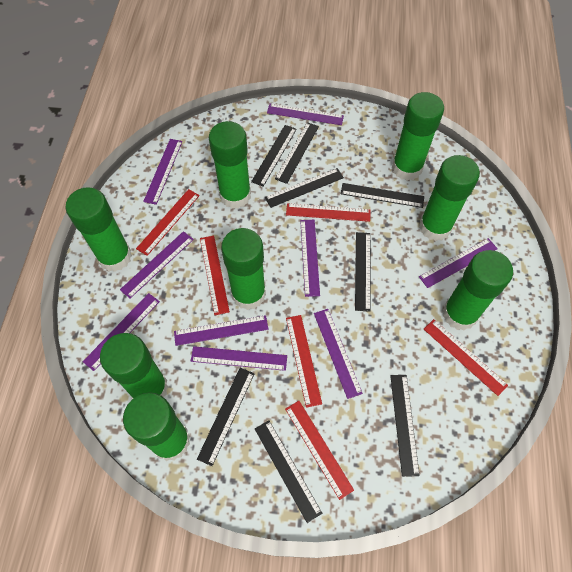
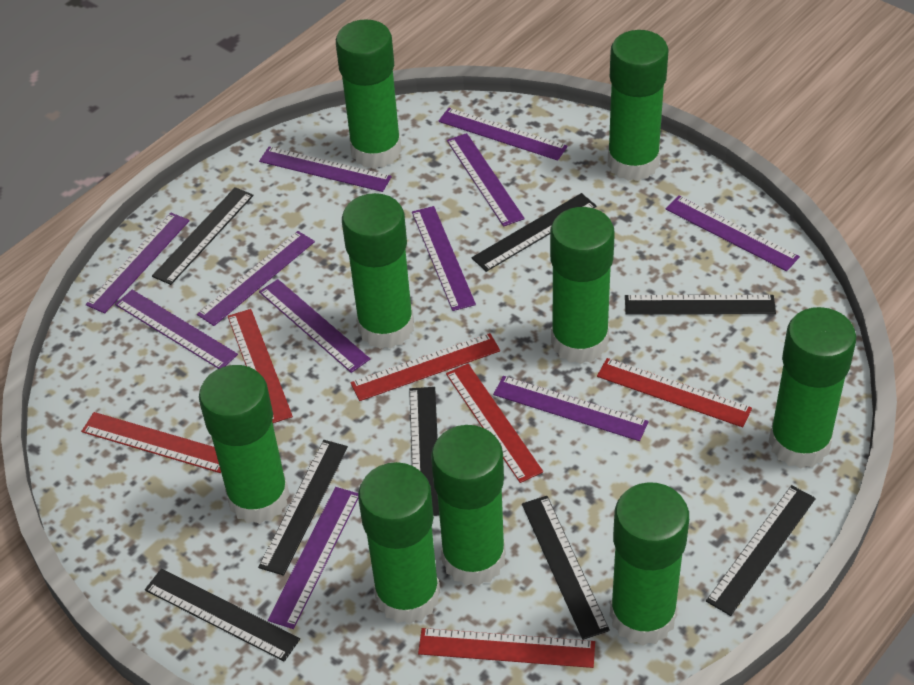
green glue stick: [66,187,132,272] [100,333,168,399] [123,393,190,461] [209,121,251,209] [221,228,266,310] [392,92,444,181] [419,155,480,241] [443,250,513,330] = 8 -> [199,365,290,524] [336,19,402,169] [342,193,414,349] [358,462,440,624] [431,425,506,586] [550,207,615,364] [607,30,669,181] [610,482,689,646] [769,307,856,468] = 9
purple ruler: [83,293,160,371] [120,231,194,298] [143,139,182,205] [174,315,269,346] [191,346,287,371] [267,103,344,125] [300,220,320,297] [314,309,363,399] [419,238,498,288] = 9 -> [86,213,190,314] [115,290,238,369] [197,231,315,326] [259,147,392,192] [259,279,370,373] [268,487,358,629] [412,206,476,311] [438,108,568,161] [447,133,525,227] [493,376,649,441] [666,195,800,271] = 11

